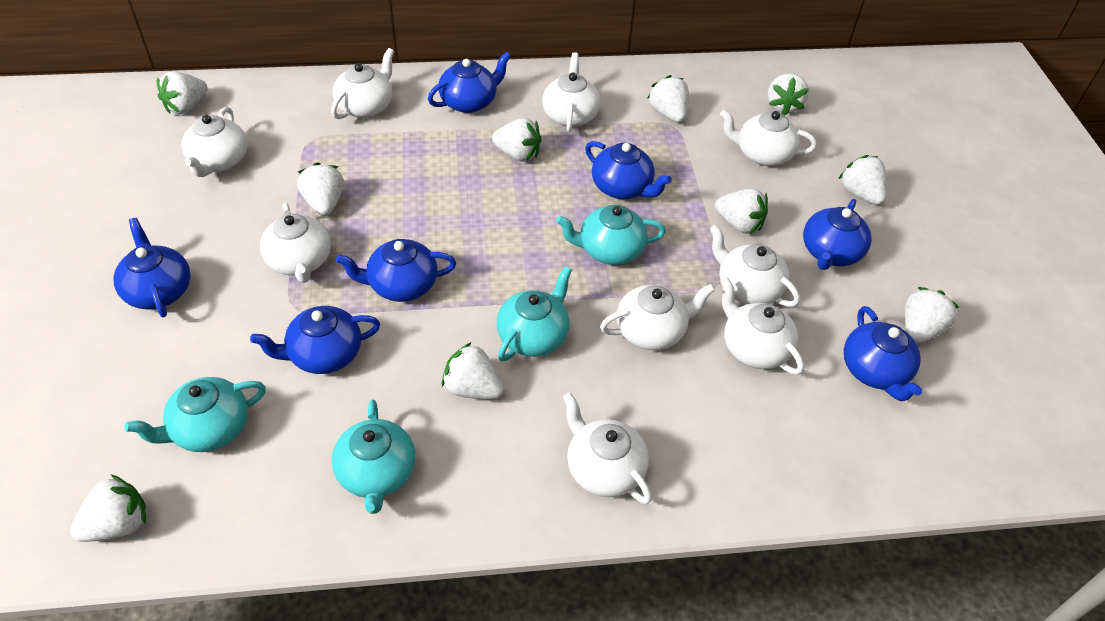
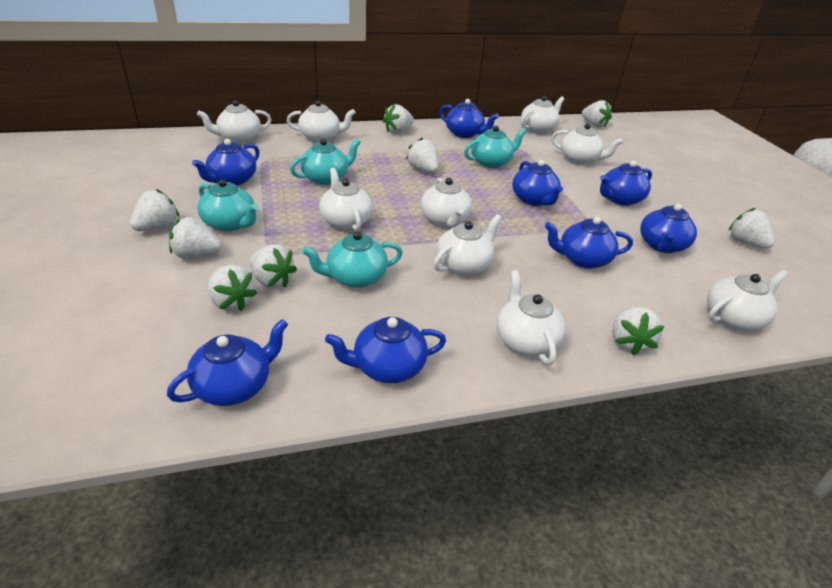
blue teapot: [113,218,190,317] [250,306,380,374] [336,239,456,302] [428,52,511,113] [585,141,672,199] [803,199,872,270] [844,306,922,401] = 7 -> [167,319,288,406] [192,139,260,186] [325,317,446,383] [439,99,499,138] [512,160,563,206] [545,217,633,269] [600,161,652,206] [640,204,697,253] = 8
white strawberry: [70,475,146,542] [157,72,208,114] [297,162,344,216] [442,342,504,399] [492,118,542,162] [648,75,689,123] [715,188,768,234] [767,73,809,115] [839,155,887,205] [905,287,960,344] = 10 -> [130,189,180,231] [169,217,222,259] [207,265,257,311] [249,244,297,288] [383,104,414,134] [406,138,439,173] [582,100,612,127] [612,306,665,355] [728,208,775,248] = 9

